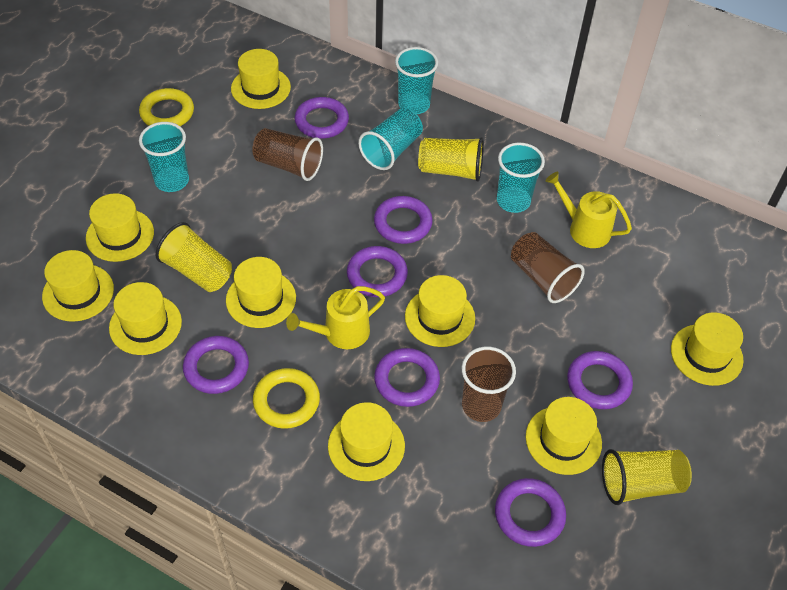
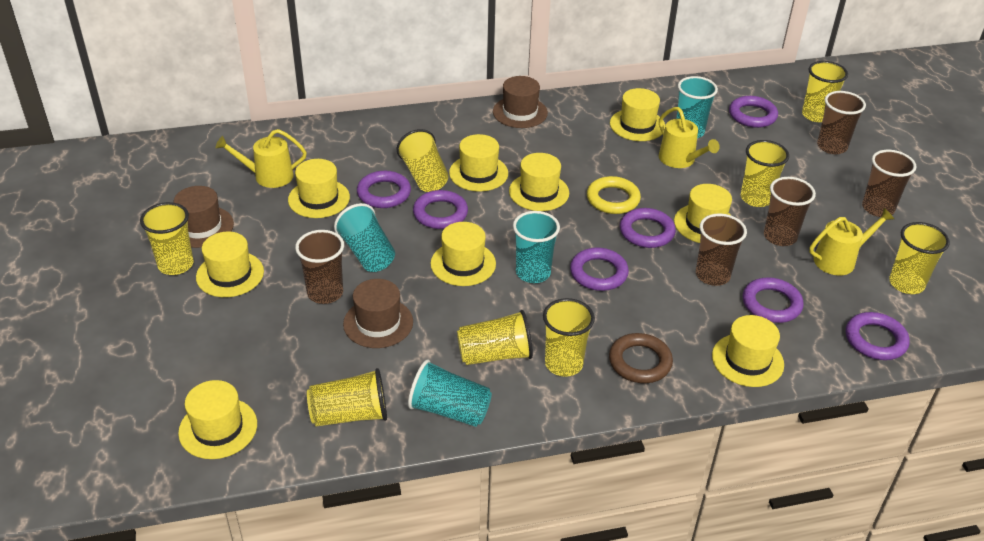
brown cup: [252,128,323,181] [462,347,516,422] [511,232,585,303] = 3 -> [295,230,344,304] [696,214,747,286] [764,177,816,246] [817,91,866,154] [862,150,917,217] = 5
brown hat: none = 0 -> [174,186,234,248] [343,279,413,348] [493,76,548,128] = 3
brown ring: none = 0 -> [609,333,673,383] = 1
yellow cup: [155,222,232,292] [418,137,484,182] [602,449,692,505] = 3 -> [140,202,193,275] [307,368,387,426] [397,129,449,192] [457,310,533,365] [543,298,595,377] [741,140,789,207] [802,61,848,122] [889,222,950,294] = 8
yellow ring: [139,88,194,126] [253,368,320,429] = 2 -> [587,176,641,214] = 1
yellow watering can: [286,286,385,349] [546,172,632,248] = 2 -> [215,129,307,188] [659,107,720,168] [809,208,894,275] = 3

